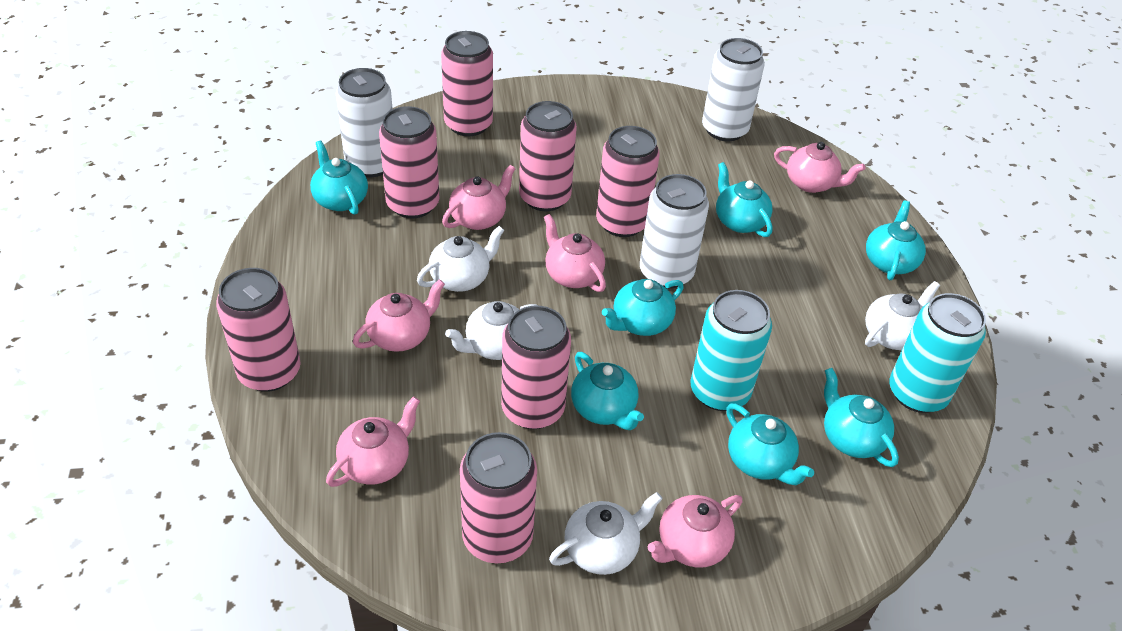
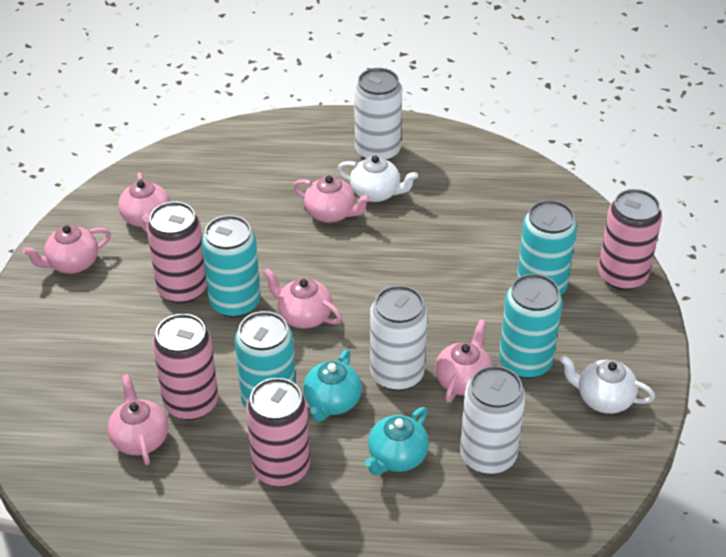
pink can: [216,268,300,392] [379,106,439,219] [441,31,493,136] [460,432,537,563] [501,306,571,429] [519,101,577,211] [596,126,660,237] = 7 -> [147,202,207,303] [152,314,218,420] [246,378,310,487] [598,189,662,290] = 4
turquoise can: [690,290,772,411] [889,293,986,413] = 2 -> [201,215,261,318] [235,311,296,408] [499,274,563,379] [517,200,577,295] = 4
turquoise teapot: [310,141,368,215] [571,352,644,430] [602,279,684,336] [716,162,773,237] [726,403,814,485] [824,368,899,467] [866,201,926,280] = 7 -> [303,350,362,422] [365,407,429,475] = 2
white teapot: [417,226,505,292] [445,301,539,360] [549,492,663,575] [865,281,940,350] = 4 -> [338,155,418,202] [560,355,655,414] = 2

